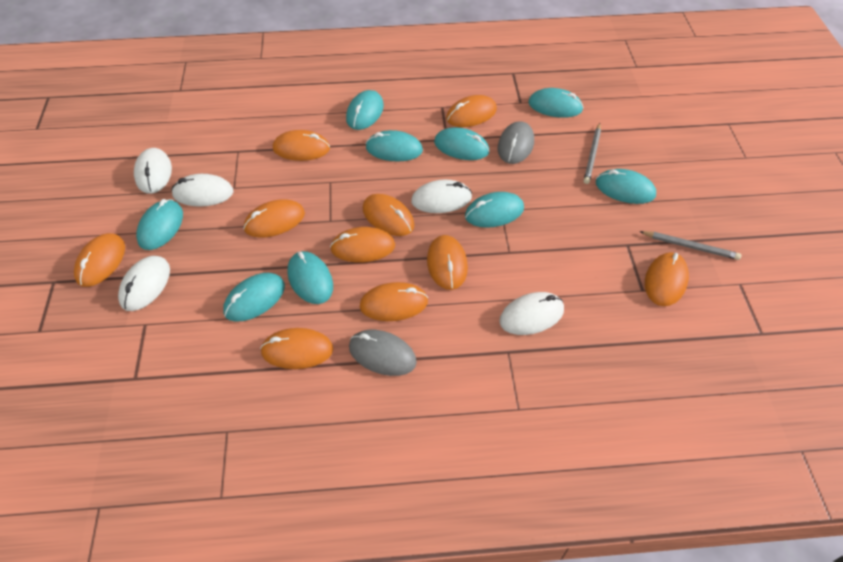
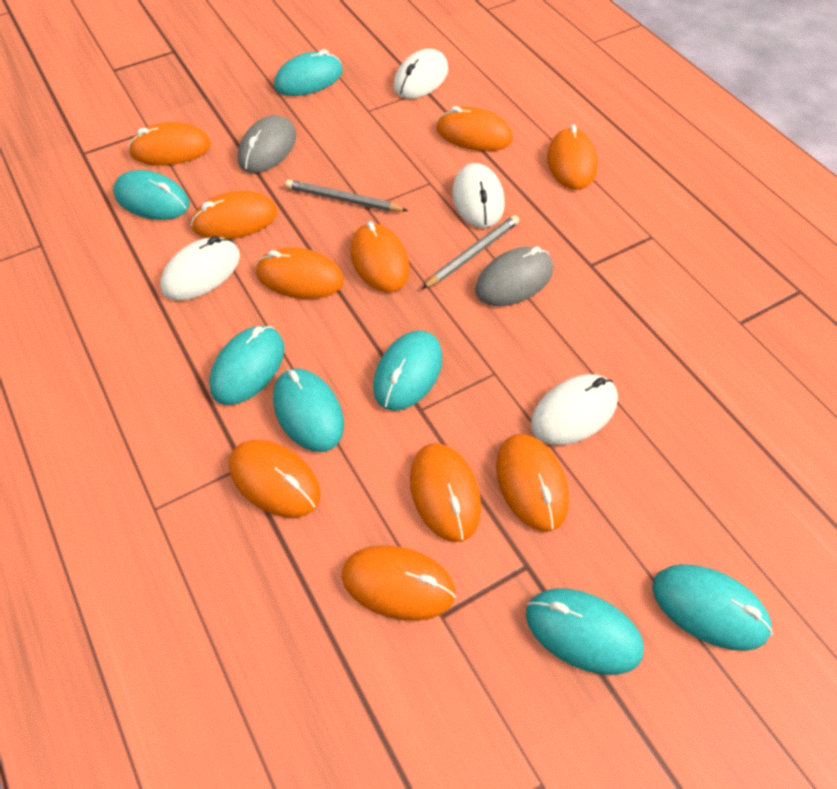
turquoise mouse: [136,199,183,250] [223,273,285,322] [287,251,333,304] [346,90,384,130] [365,130,423,162] [434,127,490,160] [465,192,524,228] [528,88,584,118] [596,169,656,204] = 9 -> [113,170,189,220] [209,326,284,405] [273,368,344,452] [274,49,343,96] [373,330,442,411] [526,589,644,675] [652,564,772,651] = 7
white mouse: [118,256,170,311] [134,148,172,194] [171,174,233,207] [411,180,472,213] [499,292,564,335] = 5 -> [160,236,240,301] [393,49,448,99] [452,163,505,228] [531,374,618,445] = 4

